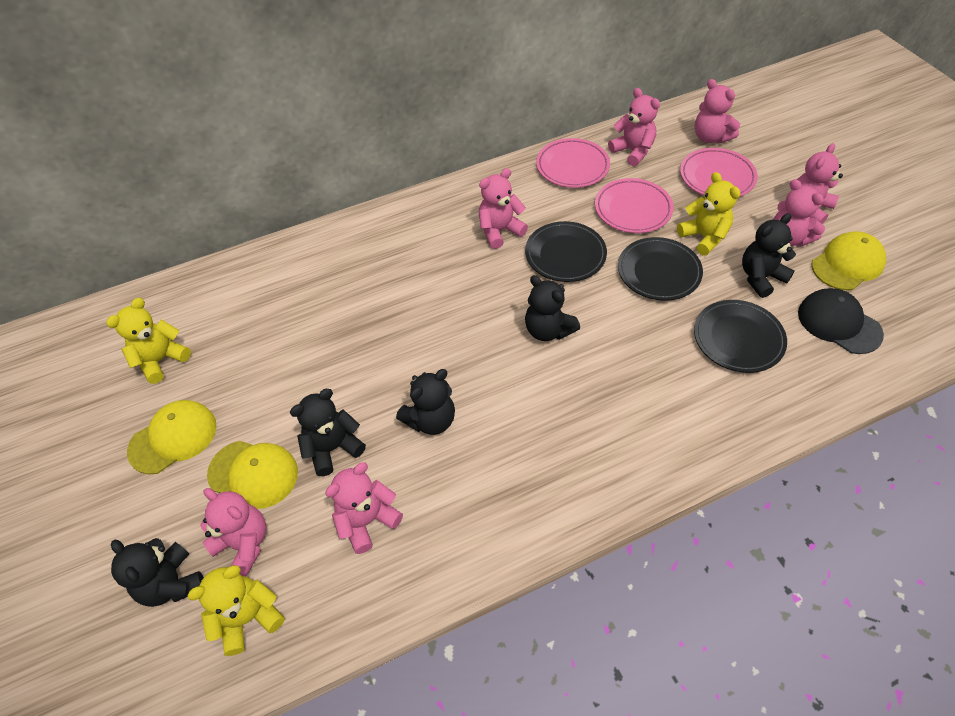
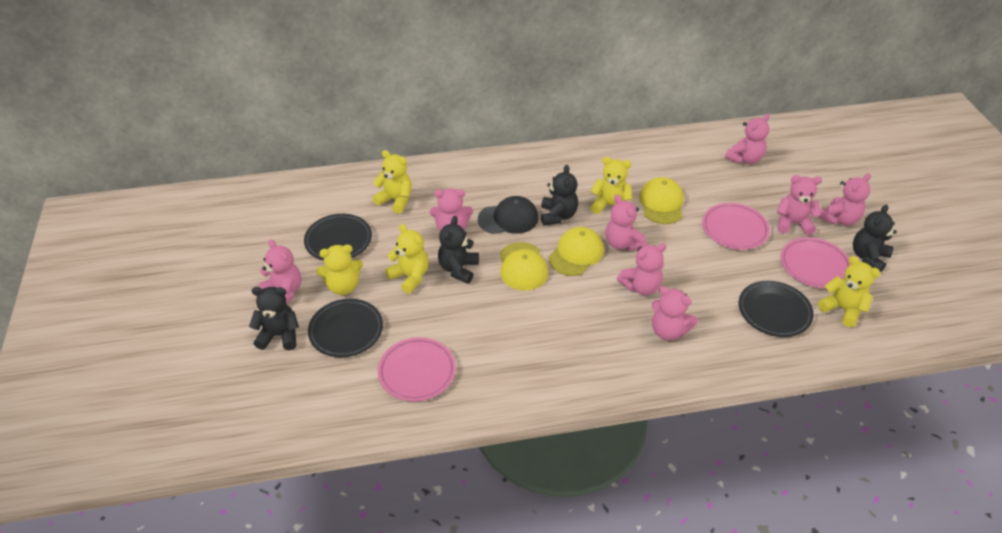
black teddy bear: [111,538,204,607] [290,389,366,476] [396,369,455,435] [525,275,580,341] [742,213,796,298] = 5 -> [249,287,299,350] [438,216,479,284] [541,165,578,225] [853,204,897,272] = 4
pink teddy bear: [200,488,267,577] [325,462,403,554] [478,168,528,249] [608,88,660,166] [695,79,740,144] [773,179,825,247] [797,143,843,224] = 7 -> [258,239,302,304] [430,188,473,231] [605,195,647,251] [617,243,666,295] [652,286,698,340] [725,114,770,164] [777,175,822,235] [818,173,871,226] = 8
yellow teddy bear: [106,298,191,384] [187,565,285,656] [677,172,740,256] = 3 -> [316,245,363,295] [373,150,412,214] [385,224,428,294] [590,157,633,214] [818,256,881,327] = 5

